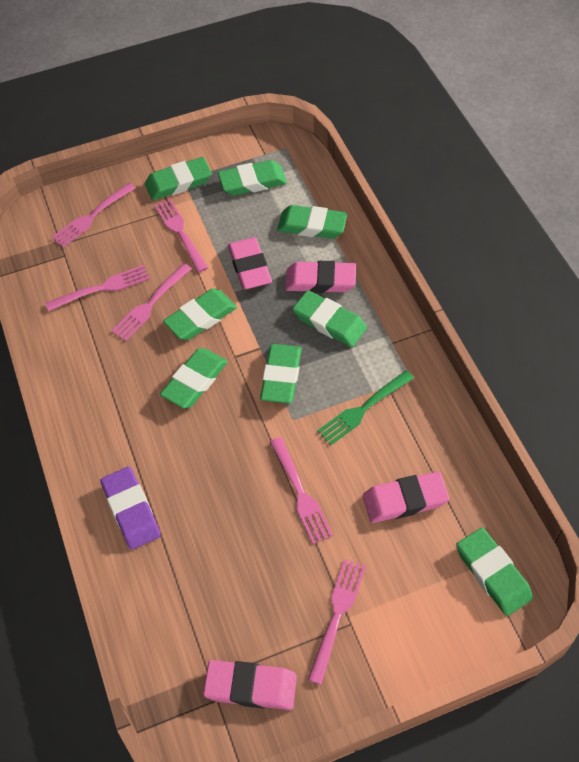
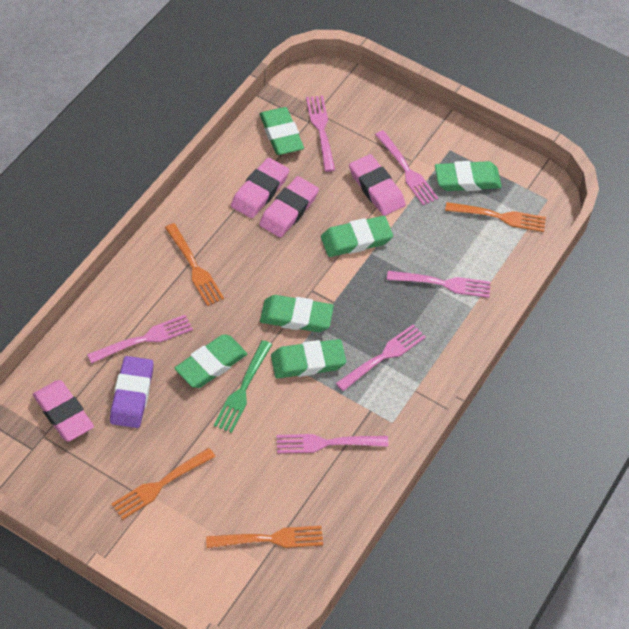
green eraser: [145,157,212,200] [160,348,228,409] [163,289,237,340] [218,160,287,196] [260,344,302,403] [277,205,347,239] [292,290,367,347] [456,528,533,616] = 8 -> [175,334,247,388] [260,107,304,155] [260,295,334,332] [271,339,346,378] [321,216,393,257] [435,161,502,191] = 6
orange fork: none = 0 -> [111,448,216,520] [165,223,224,306] [206,526,323,548] [445,202,546,232] = 4

